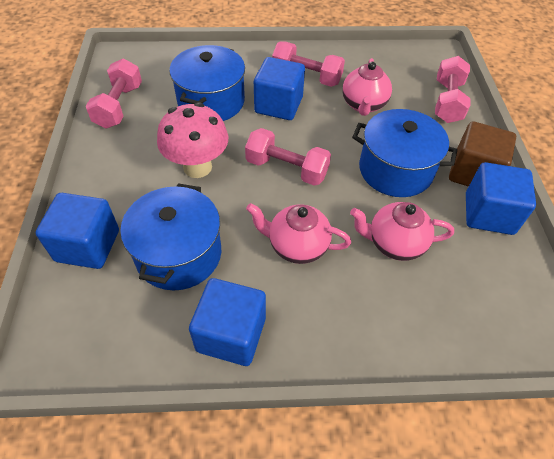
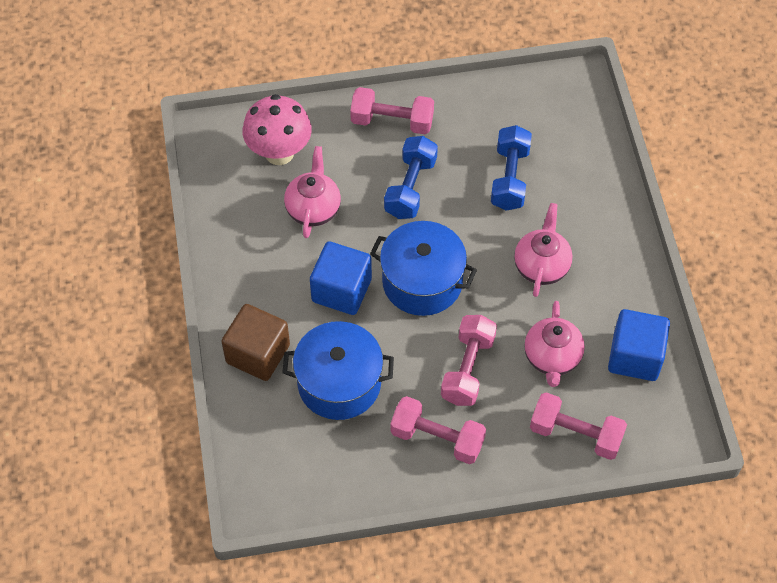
blue cube: [35,193,119,269] [189,278,266,366] [254,57,305,120] [466,162,536,235] = 4 -> [310,241,372,315] [608,309,670,381] = 2
blue dumbbell: none = 0 -> [384,136,438,219] [491,125,532,211] = 2
blue pot: [120,183,221,290] [169,45,245,121] [352,109,457,197] = 3 -> [282,321,394,420] [370,221,477,316] = 2

